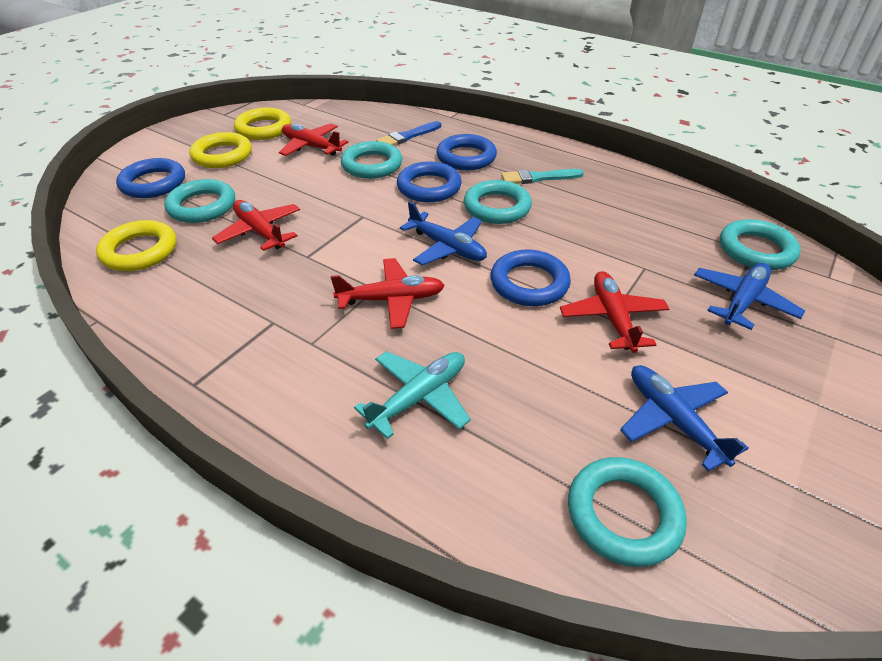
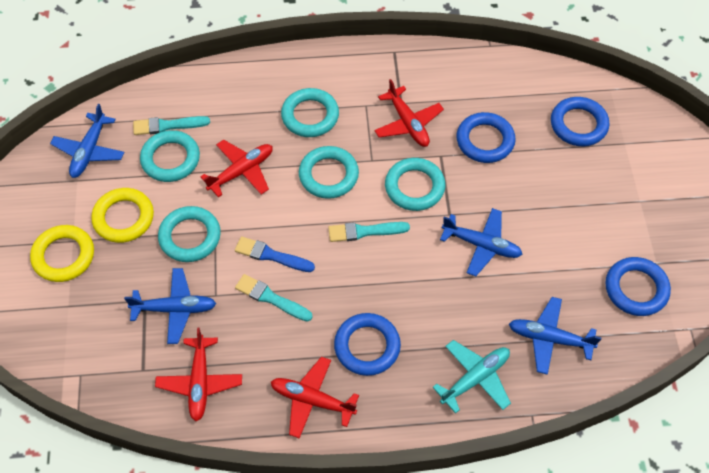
blue plane: [400,201,487,265] [620,365,749,471] [694,263,805,330] = 3 -> [50,104,124,178] [124,268,216,344] [440,208,523,276] [509,297,602,375] = 4
turquoise brush: [501,169,584,184] = 1 -> [133,116,210,135] [235,274,313,322] [328,222,410,242] = 3
yellow ring: [96,220,177,271] [189,132,252,168] [234,108,291,140] = 3 -> [30,225,94,282] [91,188,154,243] = 2

